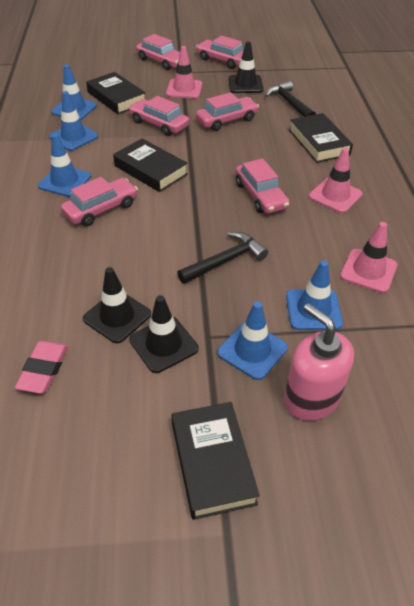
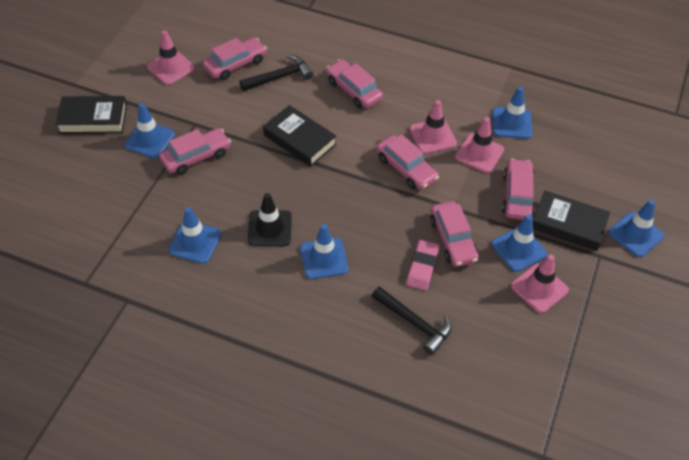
black book: [86,72,146,114] [113,138,188,192] [171,402,260,520] [289,113,353,163] = 4 -> [56,96,127,134] [263,105,337,167] [533,190,610,251] = 3
black traffic cone: [83,267,151,343] [129,295,198,373] [228,41,264,93] = 3 -> [248,193,292,246] = 1
blue traffic cone: [38,134,91,197] [49,91,98,151] [51,65,97,120] [217,301,288,380] [286,261,343,330] = 5 -> [124,103,175,159] [168,207,221,264] [300,224,349,279] [492,87,532,139] [492,214,547,272] [608,200,664,257] = 6
pink soap dispenser: [284,303,354,421] = 1 -> none = 0
pink traffic cone: [166,46,202,99] [309,148,363,213] [340,222,397,293] = 3 -> [147,30,195,85] [410,100,457,154] [455,117,504,173] [511,254,569,313] = 4

